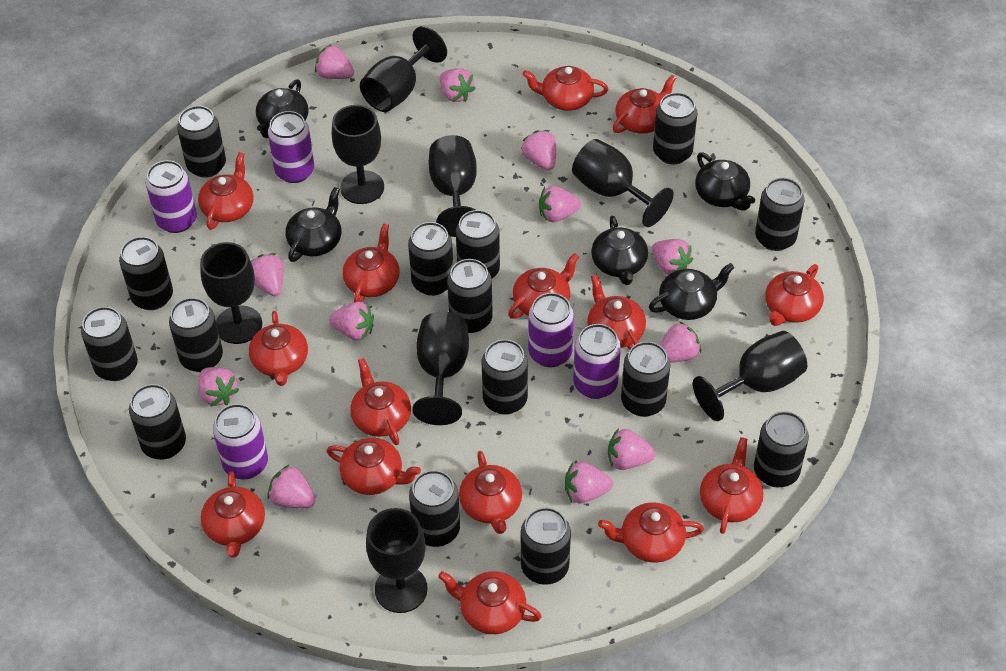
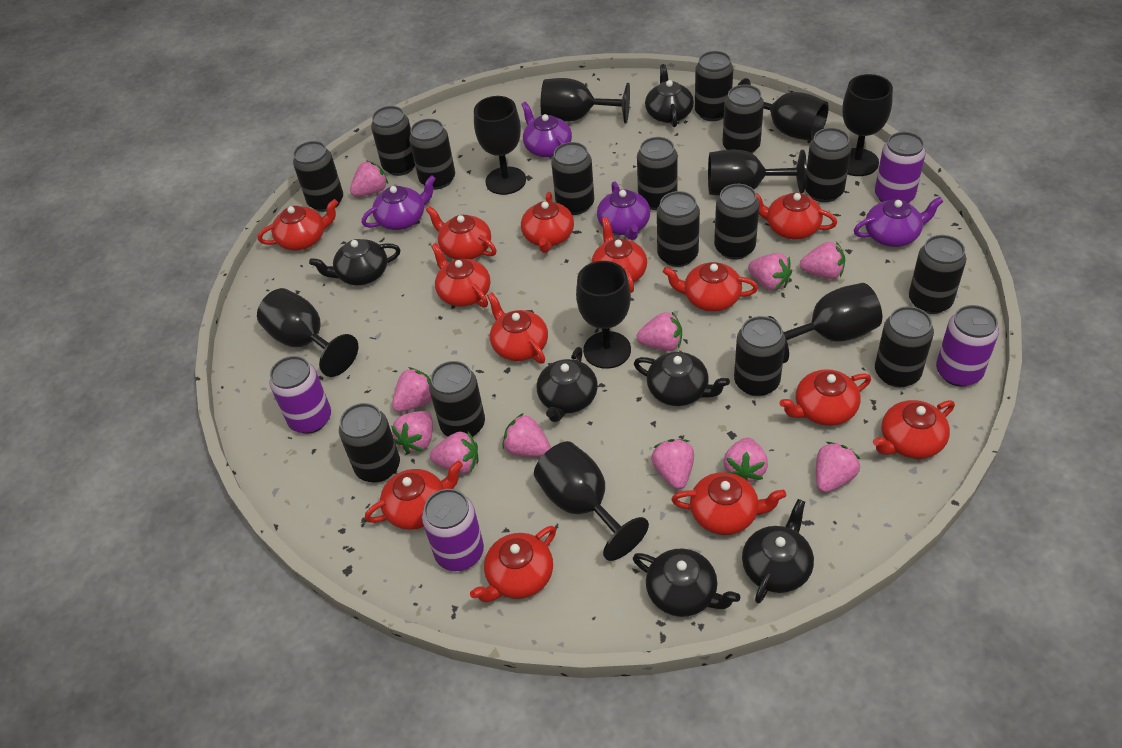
black goblet: [200,242,262,344] [332,105,384,204] [360,26,447,112] [366,508,428,613] [412,312,469,425] [428,135,477,237] [572,139,674,227] [693,331,807,421] = 8 -> [257,288,358,377] [474,96,526,195] [534,441,649,561] [541,78,630,123] [576,261,631,369] [708,150,807,196] [738,78,829,141] [768,283,882,363] [842,74,893,176] = 9
black teapot: [256,79,309,138] [285,187,341,262] [591,216,648,285] [649,263,735,320] [695,152,755,211] = 5 -> [309,239,400,285] [537,347,598,422] [633,548,740,617] [634,352,730,406] [645,64,694,127] [742,499,814,604] = 6
pink strawberry: [198,367,239,407] [251,253,284,296] [267,464,315,508] [315,45,354,79] [329,302,374,340] [440,68,476,102] [521,130,556,170] [539,186,581,222] [565,462,613,503] [608,428,656,470] [652,239,693,275] [660,321,701,363] = 12 -> [350,161,388,197] [391,411,433,454] [392,367,432,412] [430,432,478,474] [502,413,551,457] [636,312,682,351] [651,439,694,489] [724,438,768,482] [748,253,792,291] [800,241,845,279] [816,442,860,493] = 11
purple can: [146,160,197,233] [213,404,268,479] [268,111,314,183] [528,293,574,367] [573,324,621,399] = 5 -> [270,356,331,434] [422,489,484,571] [875,132,926,203] [936,305,999,387] = 4
purple teapot: none = 0 -> [362,175,436,230] [521,102,572,157] [597,182,650,240] [854,197,943,247] = 4
red teapot: [198,152,254,230] [201,471,265,558] [249,311,308,386] [326,438,421,495] [343,224,400,302] [350,358,411,445] [438,571,542,634] [459,451,522,534] [508,253,579,319] [522,66,608,111] [587,274,646,350] [598,502,704,563] [613,75,676,134] [700,437,763,534] [765,264,824,326] = 15 -> [258,199,338,251] [365,461,463,530] [426,206,497,260] [431,243,490,308] [470,526,556,602] [487,292,548,364] [521,192,574,253] [592,217,647,293] [663,262,758,311] [672,472,786,535] [756,193,837,239] [779,369,871,426] [873,400,955,459] = 13

